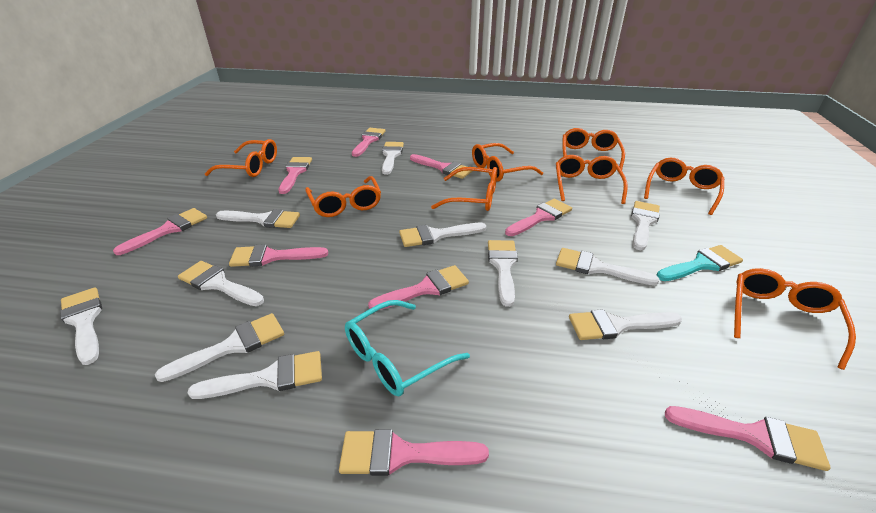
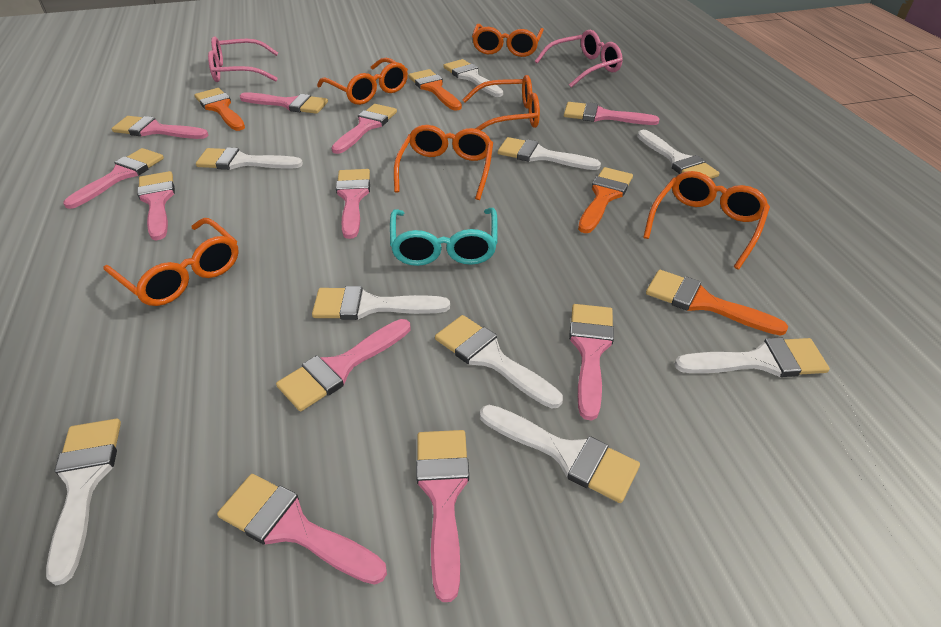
orange brush: none = 0 -> [195,88,245,131] [408,69,462,111] [578,167,633,233] [646,270,788,336] = 4
orange glasses: [205,139,277,177] [305,176,381,217] [431,167,497,211] [472,143,543,182] [556,155,628,204] [562,128,625,170] [644,157,724,215] [734,268,856,370] = 8 -> [103,218,239,306] [317,58,408,105] [394,125,493,200] [462,75,540,130] [472,24,544,57] [643,171,770,269] = 6
pink brush: [113,208,207,255] [229,244,328,267] [279,157,312,194] [339,429,489,476] [352,128,385,157] [368,265,469,310] [410,154,472,179] [505,199,572,236] [665,406,831,471] = 9 -> [64,148,164,209] [112,116,209,139] [137,171,175,240] [217,474,387,585] [240,92,328,114] [276,319,410,411] [331,104,397,154] [336,169,370,239] [416,430,469,602] [564,102,660,125] [569,304,614,420] = 11
pink glasses: none = 0 -> [208,36,278,82] [535,30,623,88] = 2
turquoise brush: [656,245,743,281] = 1 -> none = 0
white brush: [60,287,102,365] [155,313,284,382] [178,261,264,306] [188,351,322,399] [216,209,300,228] [382,142,404,175] [399,223,486,247] [488,240,518,307] [556,248,659,285] [569,309,682,340] [631,201,660,251] = 11 -> [46,418,121,585] [196,147,303,170] [312,286,450,320] [435,315,563,408] [443,59,503,97] [480,405,640,503] [498,137,601,170] [637,130,719,179] [675,337,830,377] = 9

